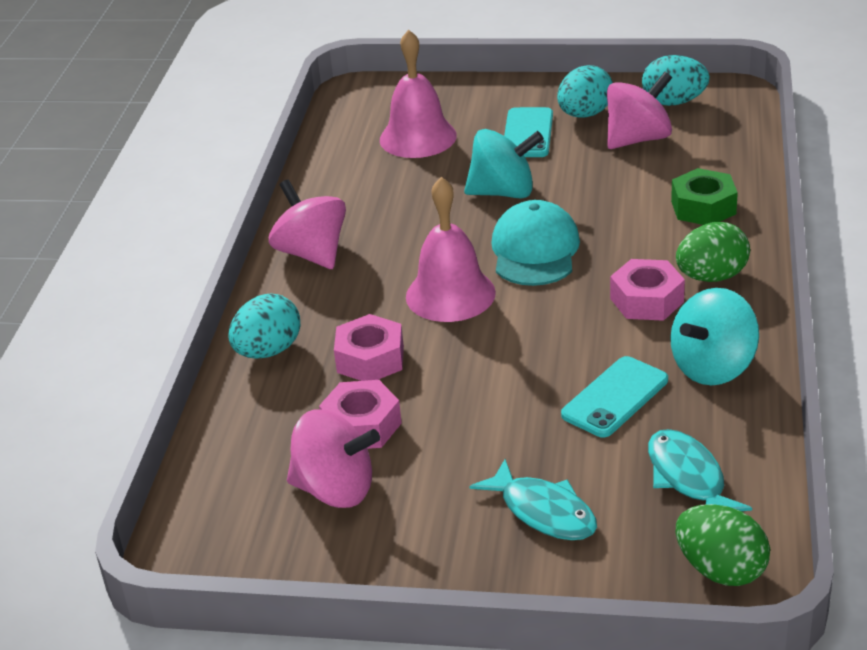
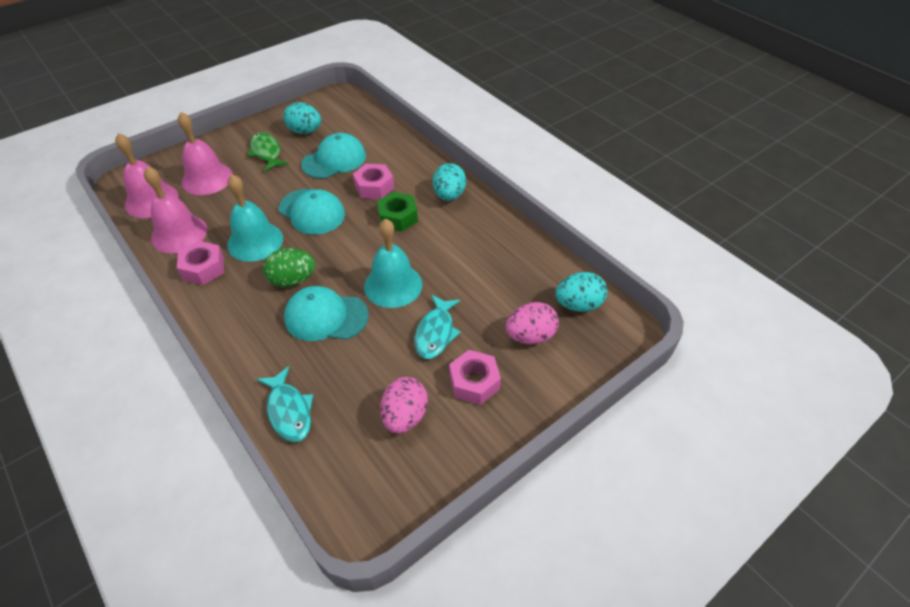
green egg: [676,222,750,282] [676,504,770,586] = 2 -> [263,248,315,287] = 1
green fish: none = 0 -> [248,132,288,171] = 1
pink bell: [380,29,457,158] [406,177,496,322] = 2 -> [115,133,179,218] [144,166,207,253] [178,112,233,195] = 3
pink egg: none = 0 -> [380,377,428,434] [505,302,559,344] = 2
pink spinning top: [269,179,346,269] [287,409,380,508] [607,72,672,149] = 3 -> none = 0
turquoise bell: none = 0 -> [227,174,283,262] [364,218,422,308] = 2
turquoise cap: [492,200,580,286] = 1 -> [279,189,345,235] [284,286,369,341] [301,133,366,179] = 3
turquoise phone: [504,107,553,157] [561,356,668,437] = 2 -> none = 0
turquoise spinning top: [464,129,544,199] [670,288,759,385] = 2 -> none = 0

